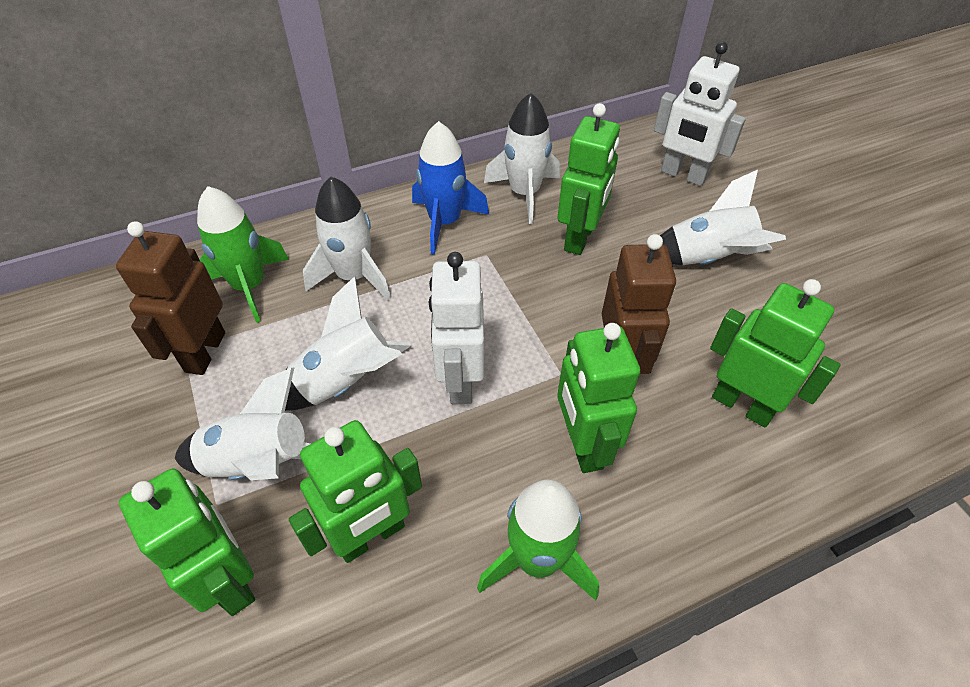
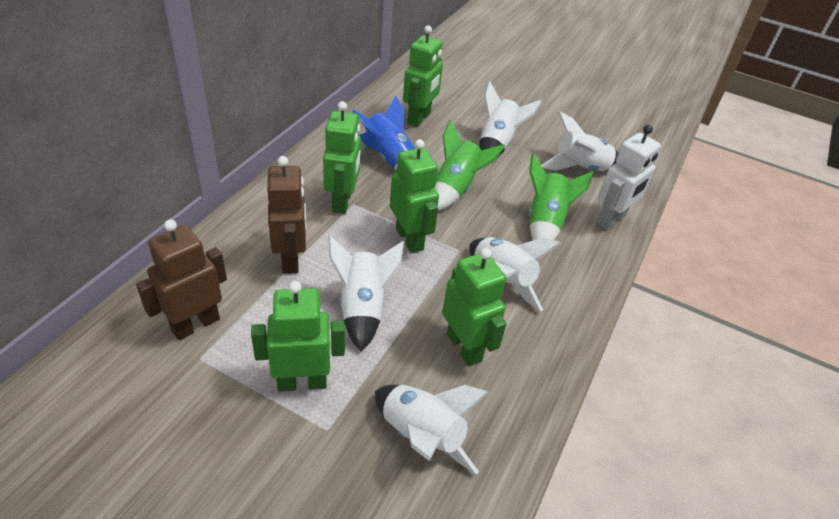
white robot: [429,252,484,404] [654,42,746,186] = 2 -> [597,125,661,230] = 1

